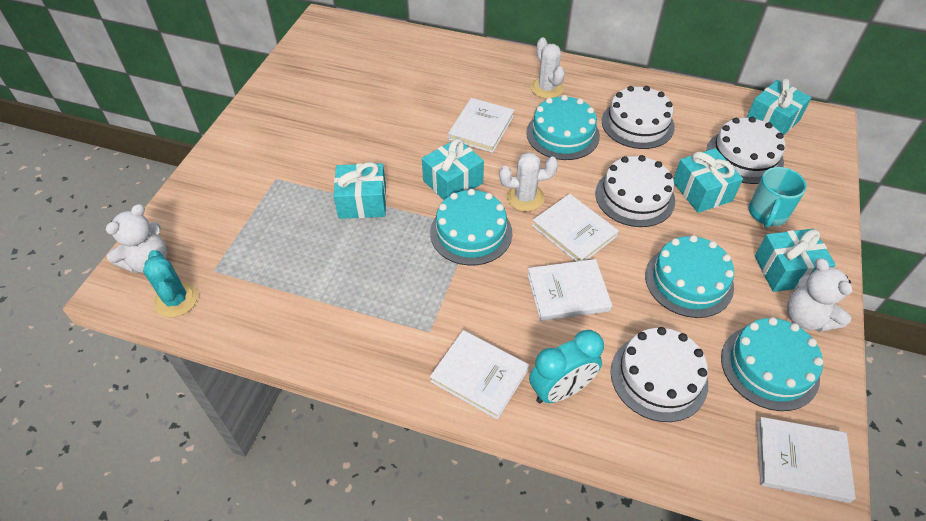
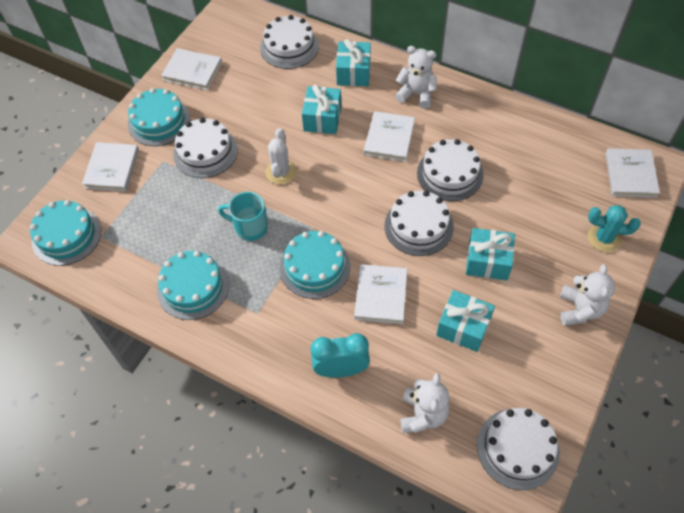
turquoise gift: [334,162,386,219] [422,138,484,200] [673,148,743,213] [747,79,812,136] [755,229,836,292] = 5 -> [302,84,341,134] [336,39,371,86] [436,290,495,352] [466,228,515,280] = 4
white cactus: [499,152,558,211] [531,37,565,99] = 2 -> [265,128,297,185] = 1
white cake: [595,155,675,227] [602,86,675,149] [611,327,708,422] [706,117,785,184] = 4 -> [173,118,238,178] [260,15,319,69] [384,191,454,256] [417,139,484,201] [477,408,560,490] = 5
white teddy bear: [106,204,167,273] [787,258,852,332] = 2 -> [395,46,437,109] [400,373,449,433] [560,264,615,326] = 3

